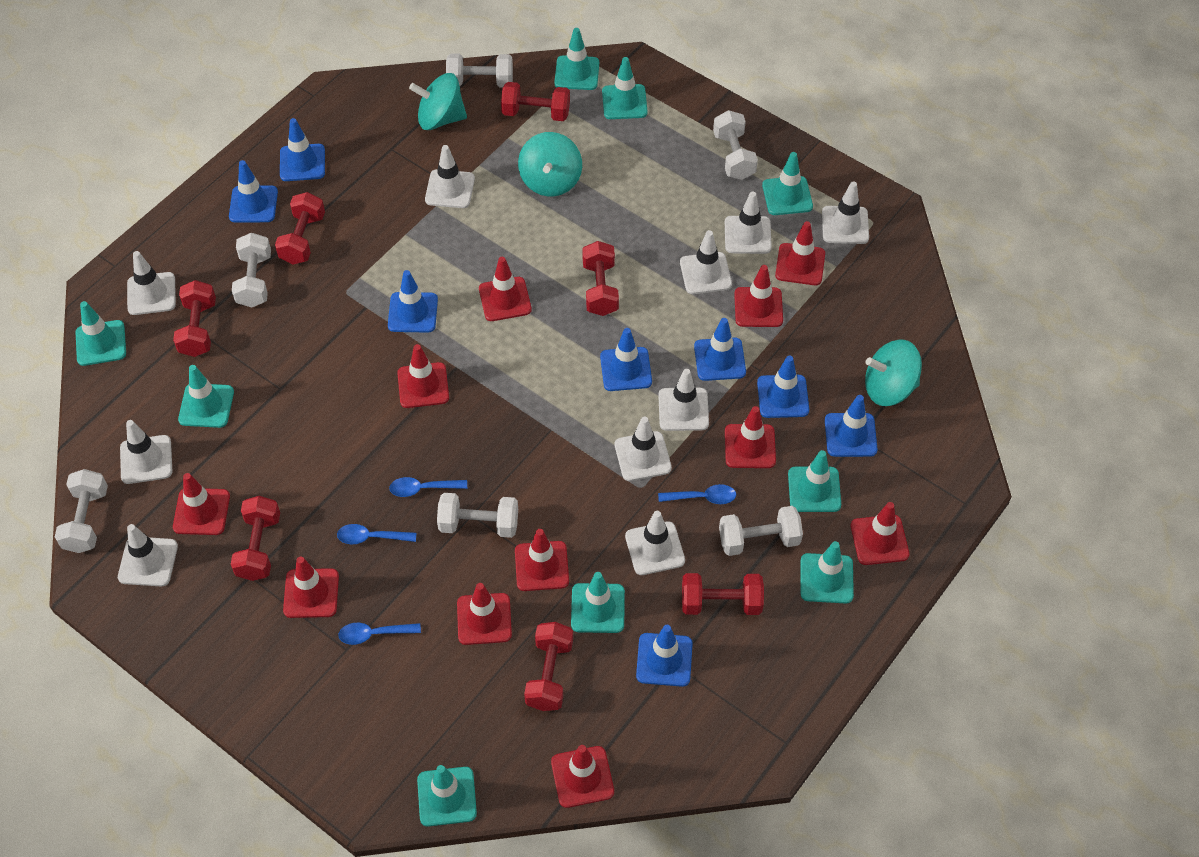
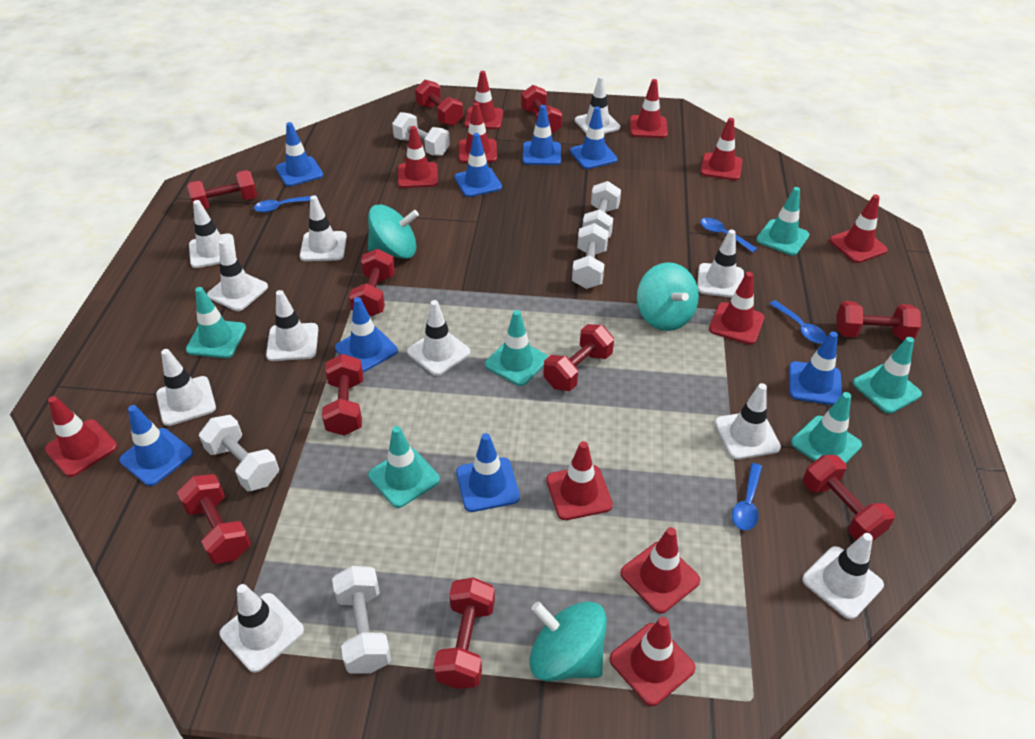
red dumbbell: [173,280,216,357] [231,496,280,581] [275,192,325,264] [501,82,570,121] [524,622,573,711] [582,241,619,316] [682,573,764,615] = 7 -> [177,474,251,564] [187,170,257,209] [322,354,363,436] [349,249,395,317] [415,80,463,126] [433,577,495,689] [521,85,562,134] [543,324,614,391] [803,455,895,541] [836,301,921,340] = 10
turquoise traffic cone: [75,301,126,366] [178,365,234,428] [417,765,477,827] [554,28,599,90] [571,572,625,633] [602,57,648,119] [762,152,813,215] [788,450,841,512] [800,541,854,603] = 9 -> [186,287,246,358] [368,426,440,508] [485,310,548,386] [756,187,810,255] [791,392,862,463] [853,337,922,414] = 6
white dumbbell: [55,469,108,553] [232,233,271,307] [437,493,518,538] [446,54,513,87] [713,110,758,180] [719,506,803,556] = 6 -> [199,415,279,492] [332,566,391,674] [392,112,450,156] [572,223,609,289] [582,181,621,238] = 5
white traffic cone: [118,524,178,586] [120,420,173,484] [127,251,176,315] [425,145,475,208] [615,417,672,481] [625,511,685,575] [658,369,709,431] [680,230,732,294] [725,192,772,254] [822,181,869,244] = 10 -> [156,349,216,426] [189,200,236,268] [207,239,268,311] [220,584,304,673] [266,290,318,361] [300,196,347,261] [407,300,471,376] [575,76,620,134] [697,230,744,298] [715,383,781,460] [802,533,884,619] = 11

